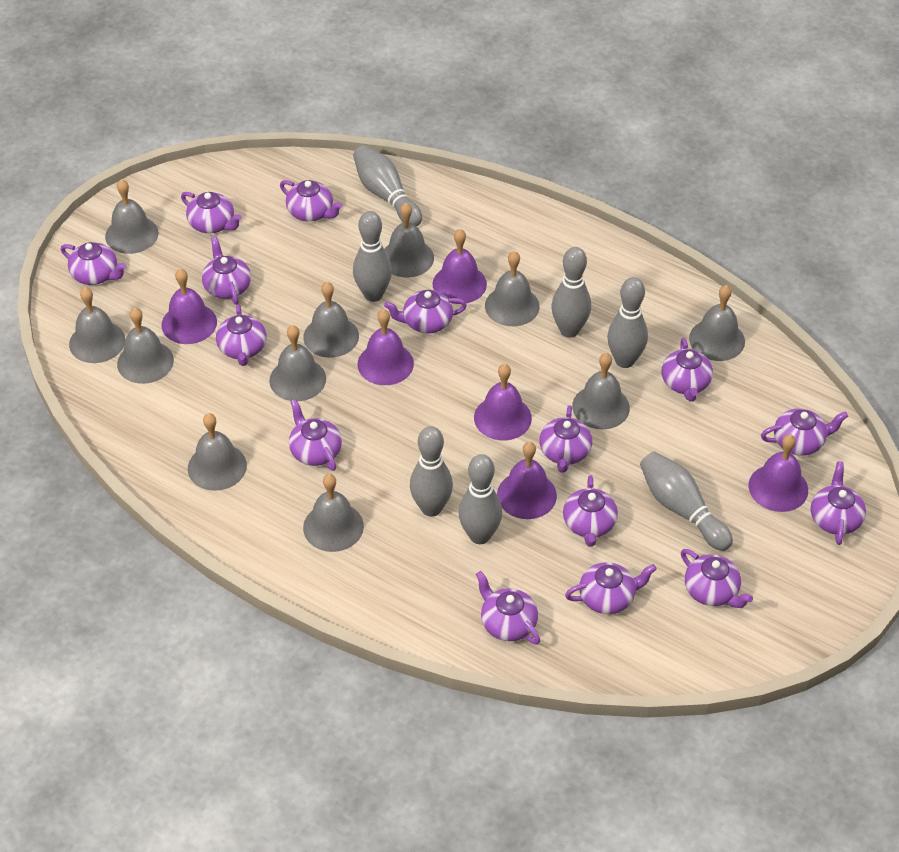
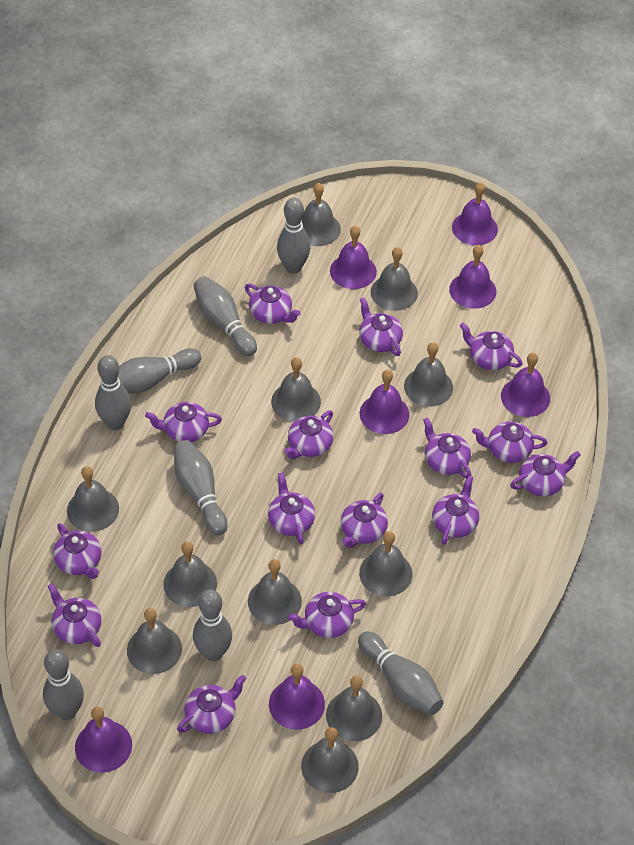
grey bowling pin: [353,145,422,227] [353,211,392,302] [410,426,453,517] [459,454,502,544] [551,247,591,338] [607,277,648,368] [640,451,733,551] = 7 -> [43,649,84,720] [95,355,131,430] [118,348,201,394] [174,440,228,535] [193,276,257,356] [193,589,232,661] [277,198,310,274] [358,631,444,715] = 8
purple bell: [162,269,217,344] [358,309,414,385] [433,229,487,304] [474,364,532,441] [497,442,557,519] [749,434,808,512] = 6 -> [75,707,132,773] [269,664,325,730] [330,225,377,289] [360,370,409,434] [449,245,496,309] [452,182,498,245] [501,353,550,417] = 7

